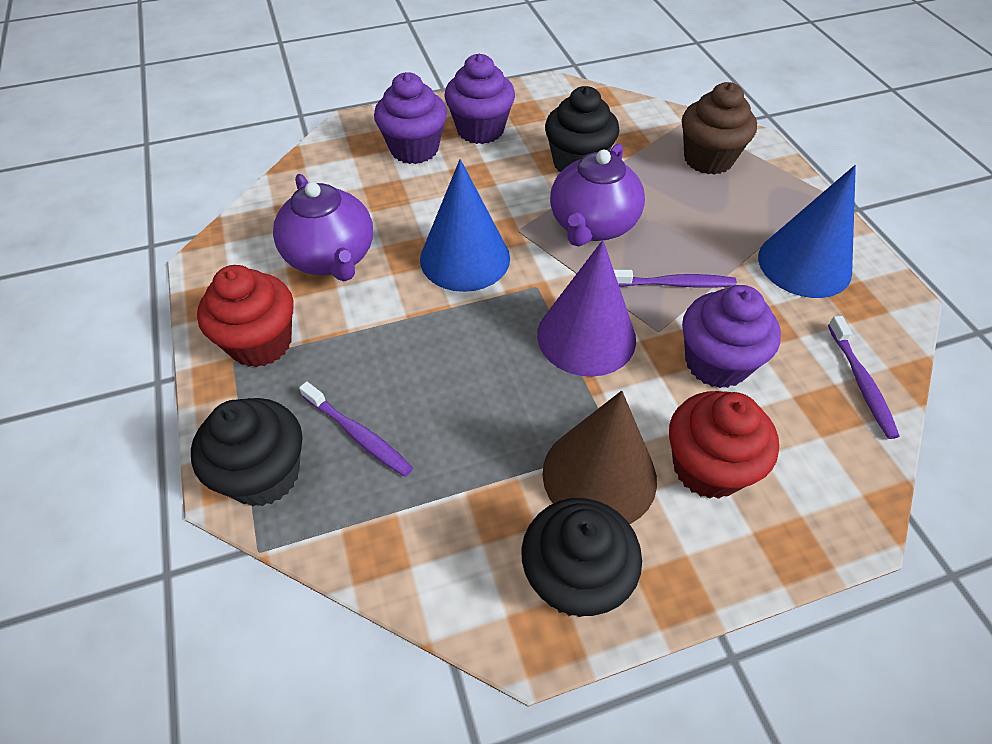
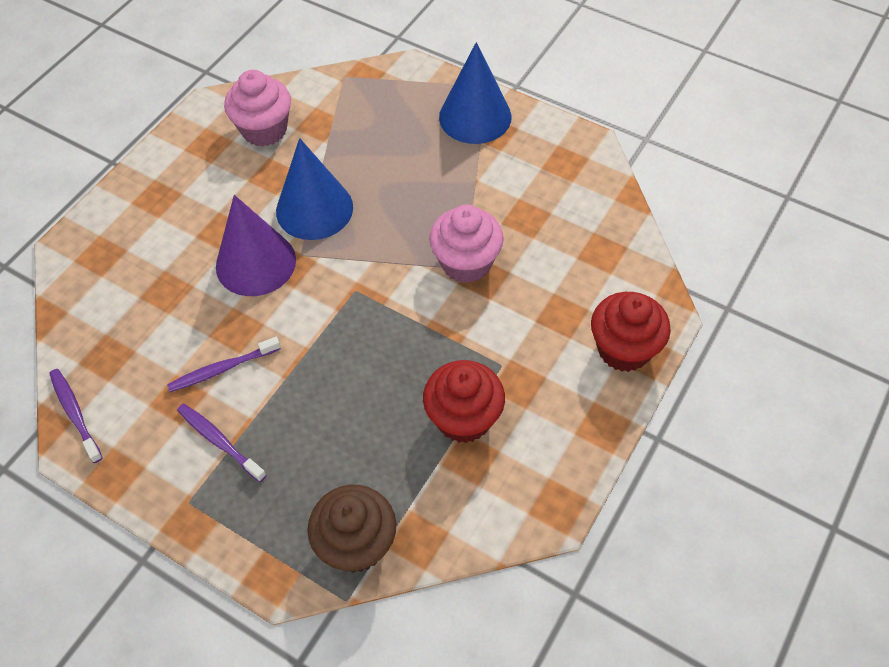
black cupcake: [191,398,302,506] [521,498,642,617] [545,86,619,172] = 3 -> none = 0
brown cone: [542,391,657,524] = 1 -> none = 0
pink cupcake: none = 0 -> [224,70,291,146] [429,205,504,283] = 2
purple cupcake: [374,72,447,164] [444,54,515,144] [682,285,781,388] = 3 -> none = 0
purple teapot: [273,174,373,281] [550,143,645,247] = 2 -> none = 0

